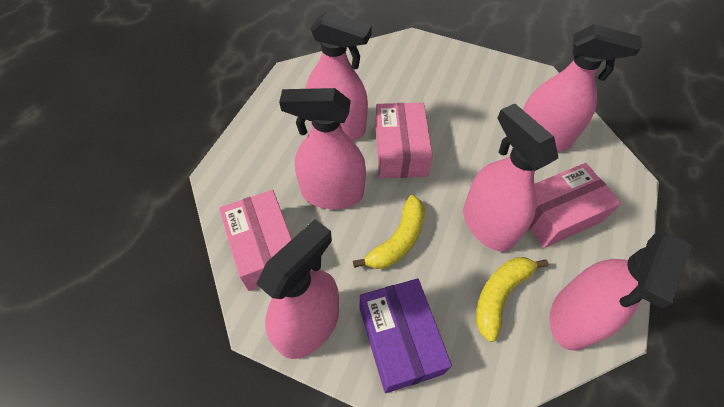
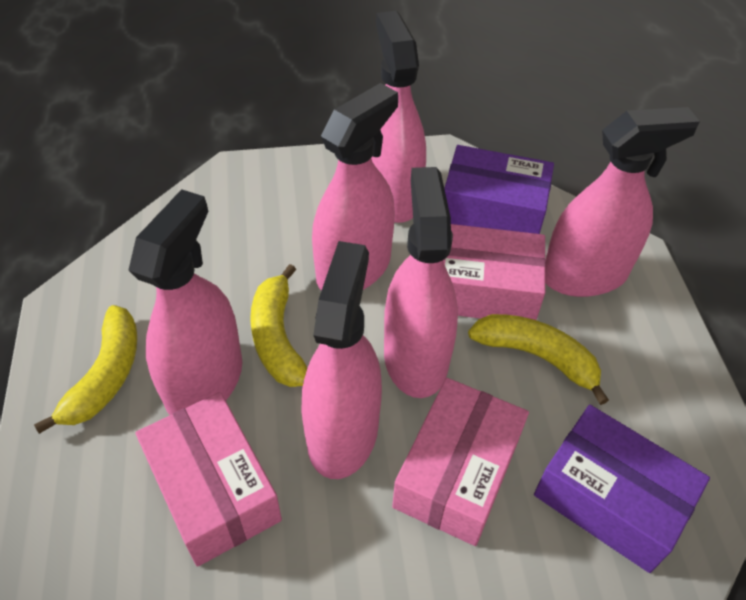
purple box: [360,278,452,393] = 1 -> [444,145,554,234] [534,405,710,573] = 2
yellow banana: [353,195,425,269] [476,257,549,342] = 2 -> [34,305,137,434] [250,264,307,387] [468,314,609,405] = 3

